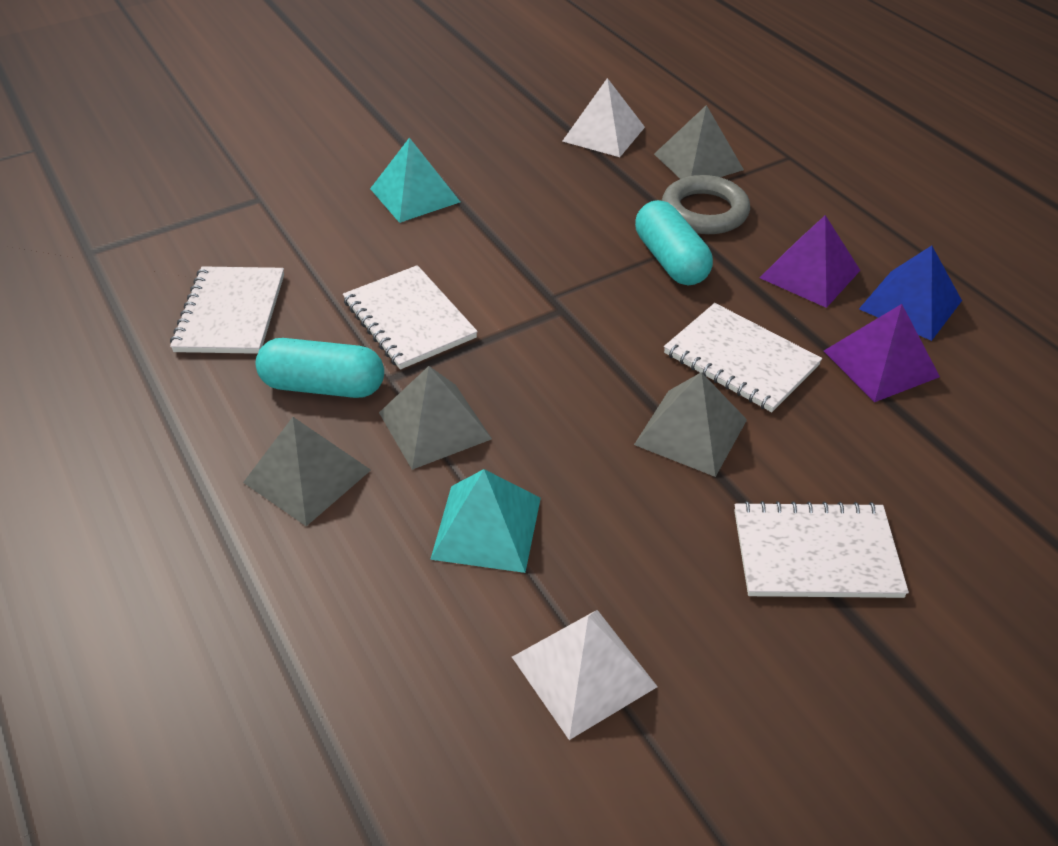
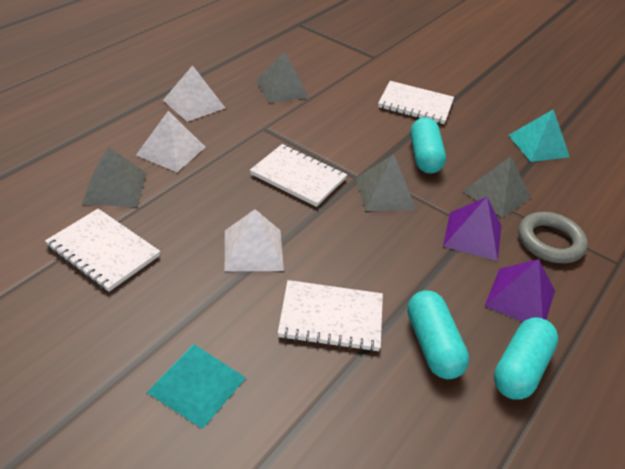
blue pyramid: [859,245,962,341] = 1 -> none = 0
turquoise capsule: [256,338,384,398] [635,200,713,285] = 2 -> [407,291,469,379] [410,117,446,174] [494,317,558,400] = 3
white pyramid: [512,610,658,740] [562,78,645,157] = 2 -> [136,111,206,172] [163,65,225,122] [225,209,284,271] = 3

